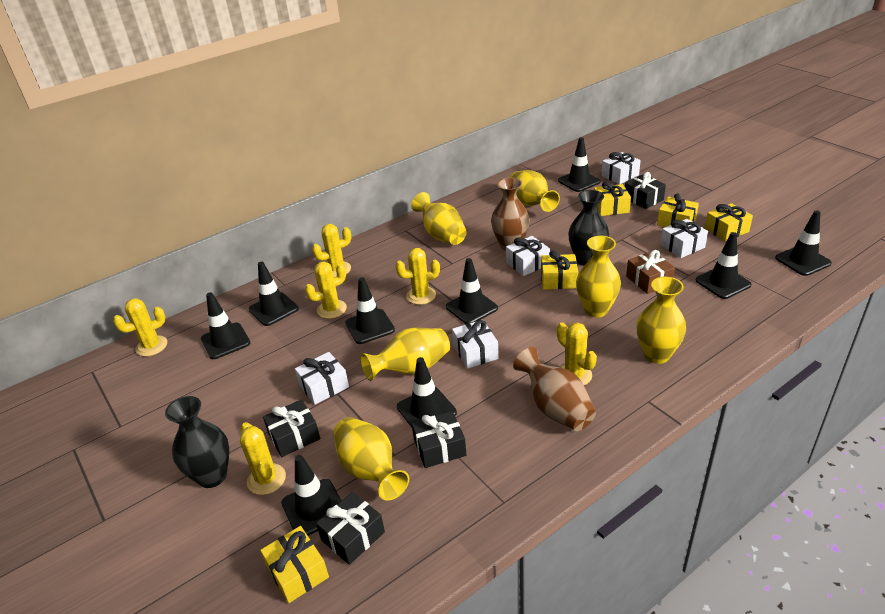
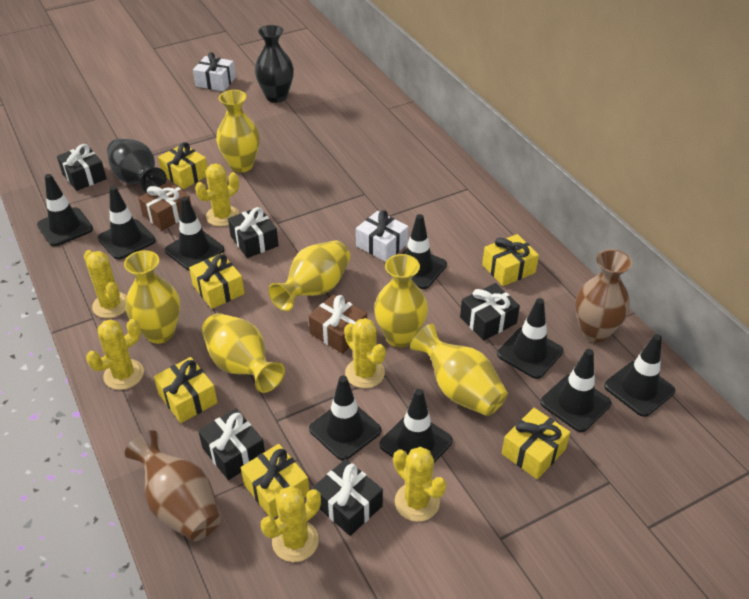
black gift: [263,399,320,457] [316,492,385,565] [412,411,466,468] [625,172,666,209] = 4 -> [57,144,107,191] [198,409,265,480] [228,207,279,258] [312,459,383,536] [460,283,520,341] = 5
brown gift: [626,250,675,294] = 1 -> [138,181,191,231] [309,294,367,354] = 2
white gift: [295,352,349,405] [452,320,499,369] [506,236,550,276] [601,152,641,184] [660,219,708,258] = 5 -> [193,52,236,91] [356,210,408,262] = 2
yellow gift: [260,526,329,603] [541,250,578,290] [594,182,631,216] [657,194,699,227] [705,203,753,241] = 5 -> [154,357,218,423] [158,142,208,189] [189,253,245,309] [241,444,309,518] [482,234,539,286] [502,408,570,479] = 6

